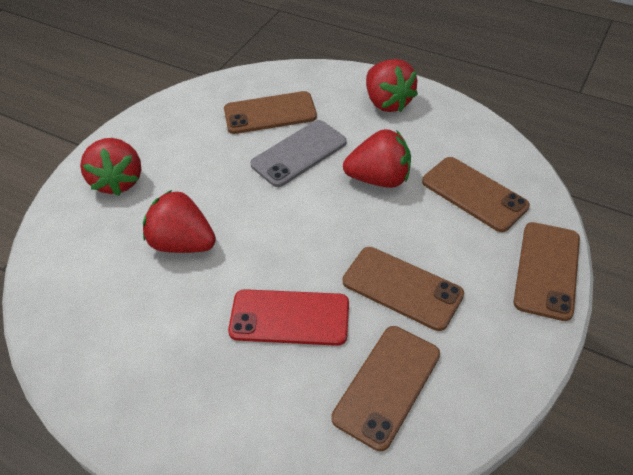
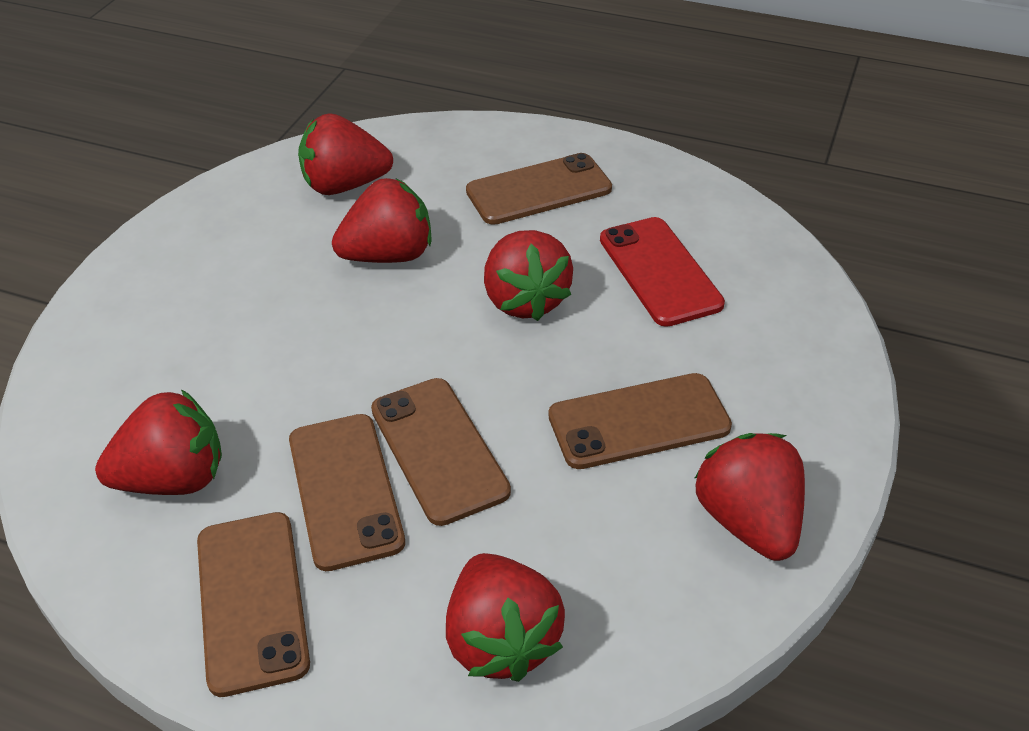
grey phone: [250,120,347,187] = 1 -> none = 0
red strawberry: [80,138,141,196] [143,190,216,253] [343,129,411,188] [366,59,418,112] = 4 -> [95,389,222,495] [298,113,393,195] [332,178,432,263] [446,553,565,682] [484,230,573,321] [694,433,805,561] = 6

